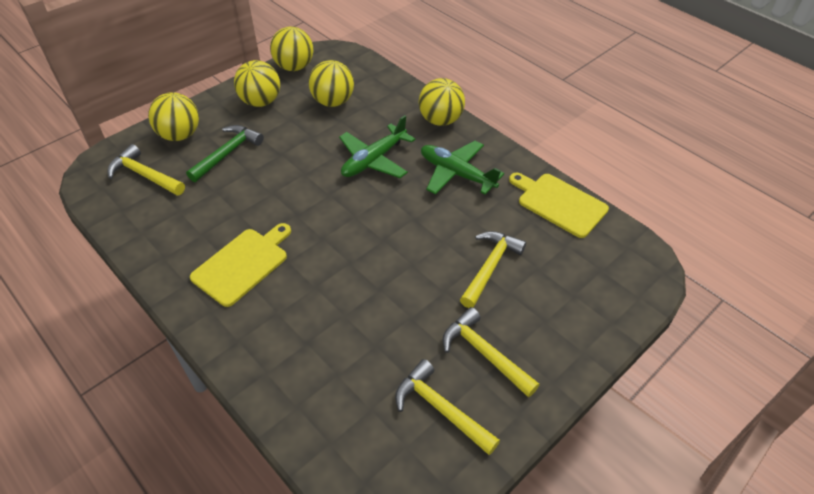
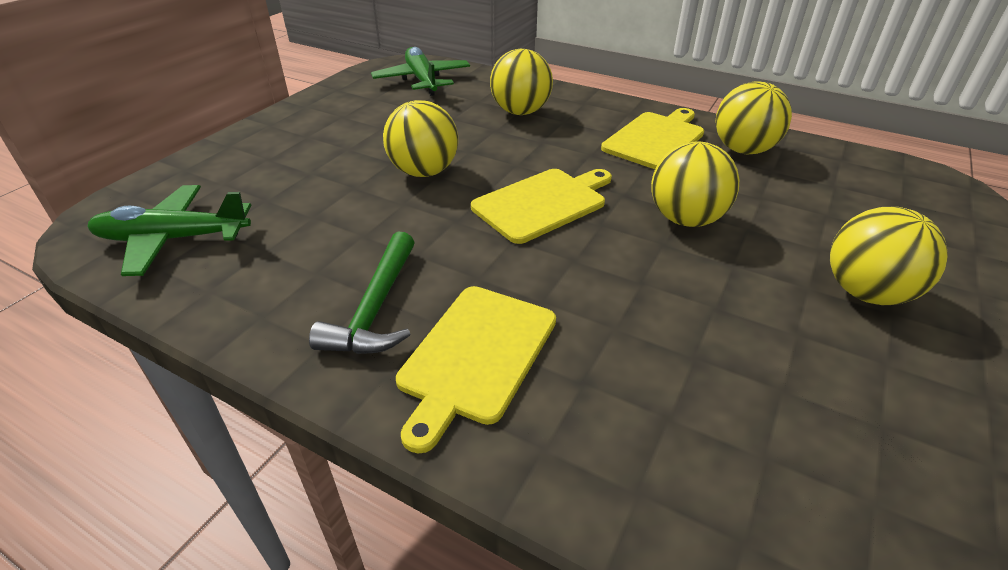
yellow cutting board: [190,223,291,307] [509,173,609,238] = 2 -> [396,286,556,454] [471,169,612,244] [601,108,704,169] = 3
yellow hammer: [107,144,185,196] [395,359,500,455] [443,307,539,397] [460,231,526,308] = 4 -> none = 0

